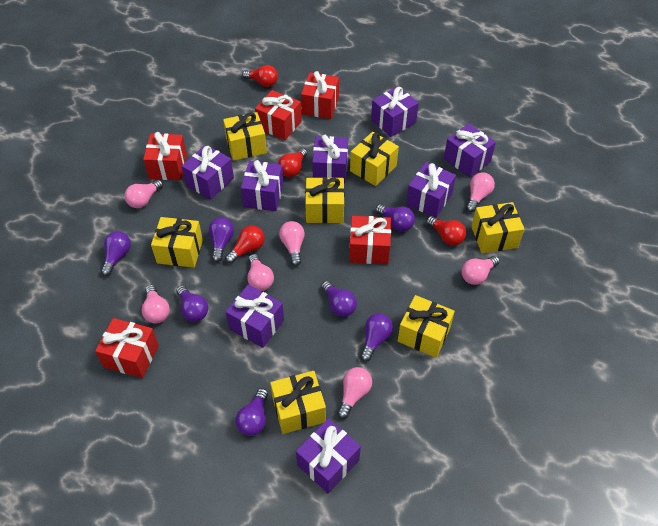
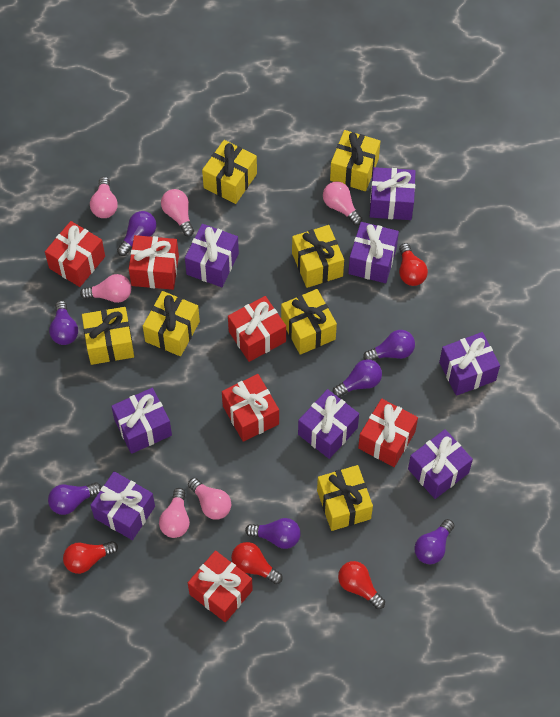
pink light bulb: [125,180,163,208] [142,285,170,324] [247,254,274,291] [279,221,305,266] [337,367,372,419] [462,256,500,285] [466,172,495,212] = 7 -> [80,274,131,303] [90,177,118,218] [159,488,190,538] [161,189,194,237] [188,478,231,520] [323,182,362,225] = 6
red gift: [95,318,159,378] [143,132,187,180] [255,90,302,140] [301,71,339,119] [349,216,391,264] = 5 -> [45,221,105,287] [129,235,179,290] [188,550,253,622] [222,374,279,442] [228,296,286,362] [358,399,418,467] = 6

